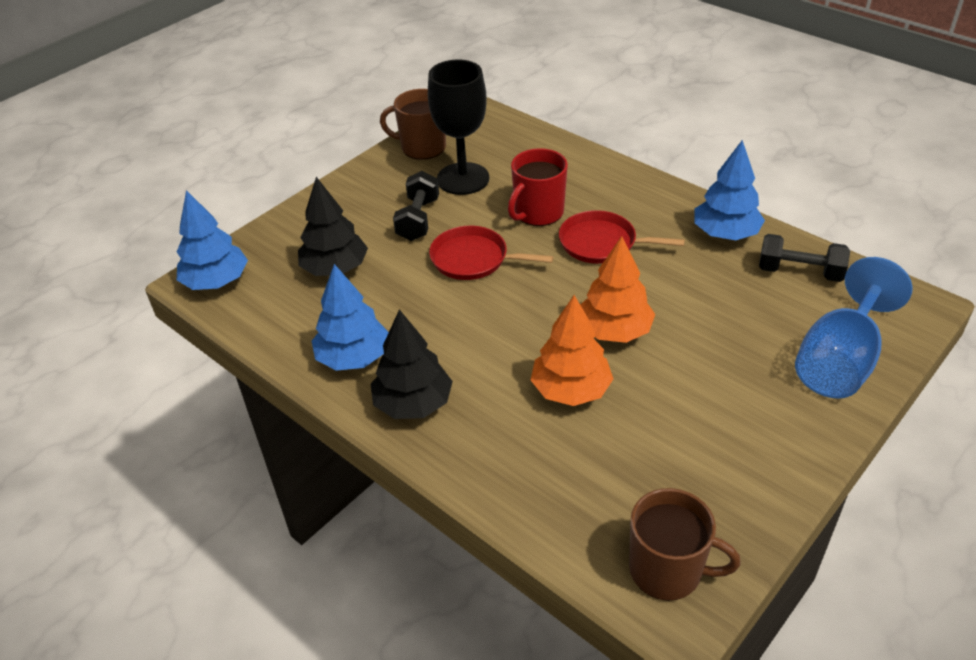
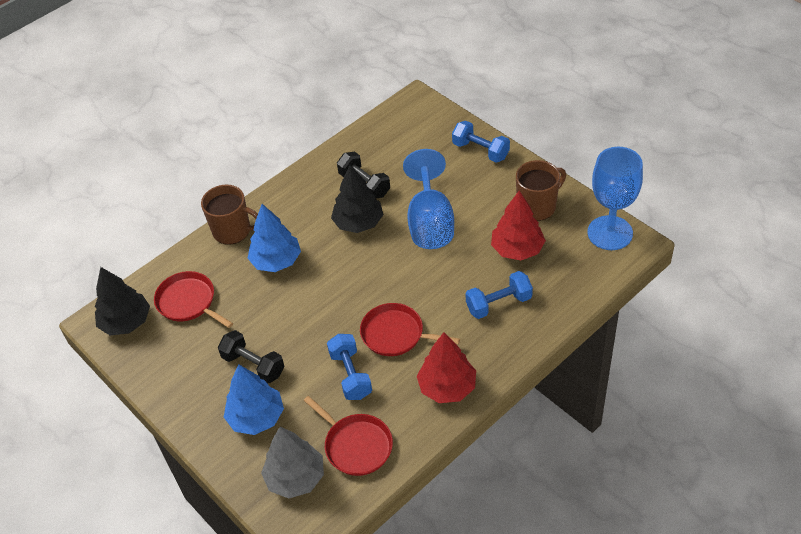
black goblet: [428,60,489,195] = 1 -> none = 0
blue dumbbell: none = 0 -> [327,334,372,400] [452,121,510,163] [466,271,533,319] = 3
blue goblet: [795,257,913,399] = 1 -> [403,149,454,249] [587,147,643,250] = 2
blue tree: [177,190,248,290] [312,264,389,371] [694,140,765,240] = 3 -> [224,364,284,435] [247,204,301,272] = 2
grey tree: none = 0 -> [261,427,324,499] = 1
orange tree: [531,295,613,406] [580,236,656,343] = 2 -> none = 0
red mug: [508,148,568,226] = 1 -> none = 0
red pan: [429,226,553,280] [559,210,685,264] = 2 -> [154,271,233,328] [304,396,393,476] [360,303,460,356] = 3
red tree: none = 0 -> [417,332,476,403] [491,191,546,260] = 2

